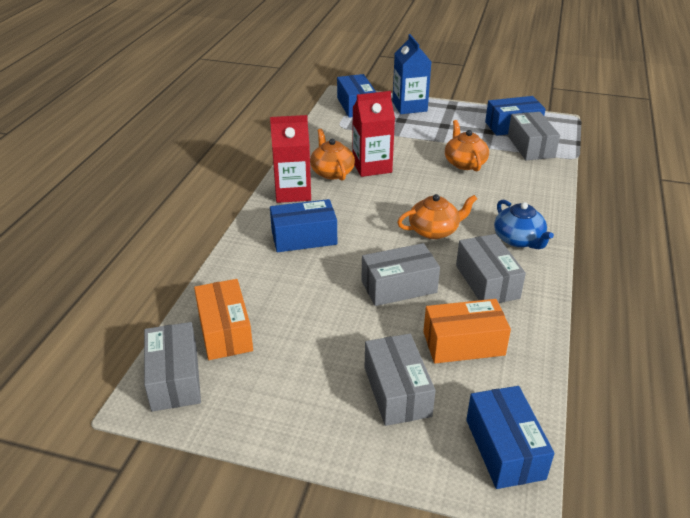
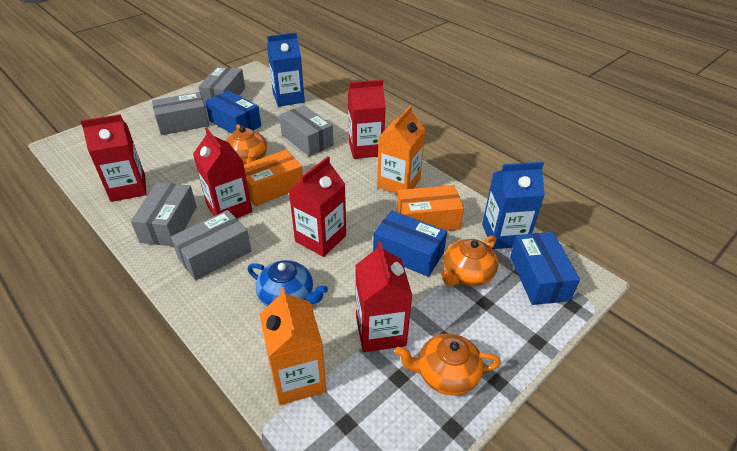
blue box: [270,199,337,252] [337,74,376,118] [466,386,554,489] [485,96,546,136] = 4 -> [205,90,261,134] [373,210,447,277] [510,232,580,305] = 3
blue carton: [392,34,431,114] = 1 -> [267,33,305,107] [482,162,545,249] = 2
orange carton: none = 0 -> [259,287,326,405] [377,105,426,195] = 2
red carton: [270,115,311,203] [352,91,395,177] = 2 -> [80,114,146,202] [193,128,253,218] [289,156,346,257] [348,80,386,159] [355,241,413,352] = 5

